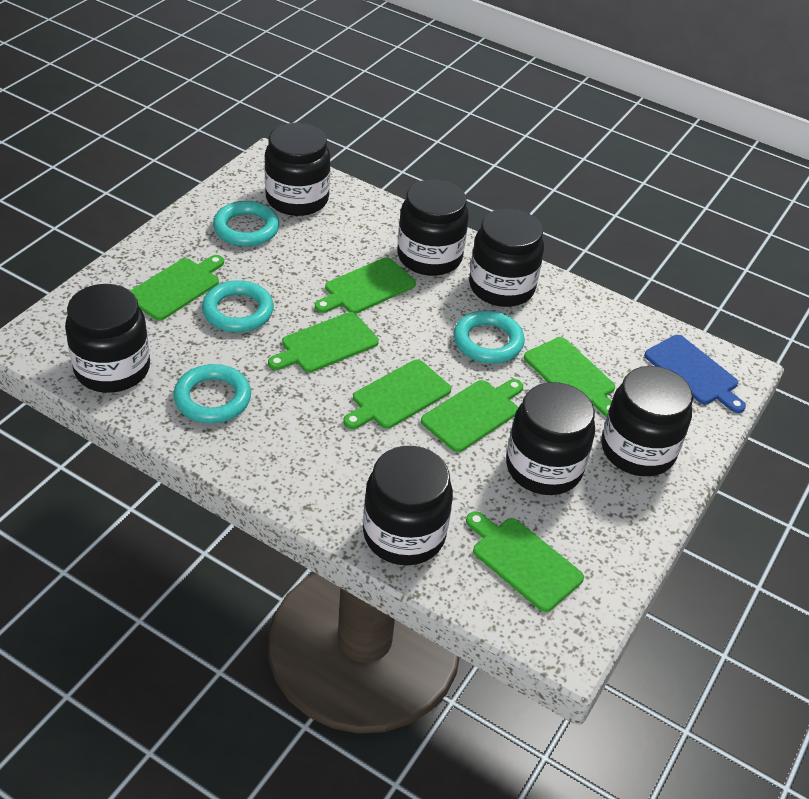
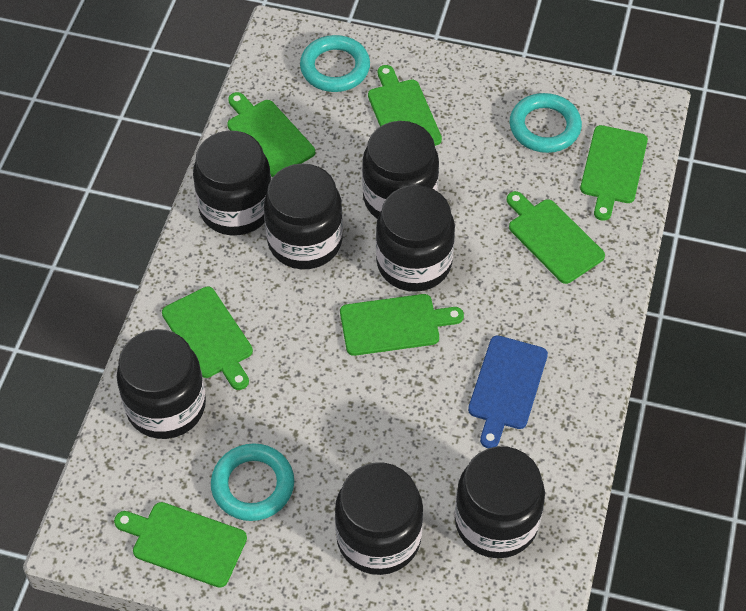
turquoise ring: [173,364,251,424] [202,280,274,332] [213,201,279,247] [454,310,524,364] = 4 -> [211,443,294,521] [300,35,370,92] [510,93,582,153] = 3

